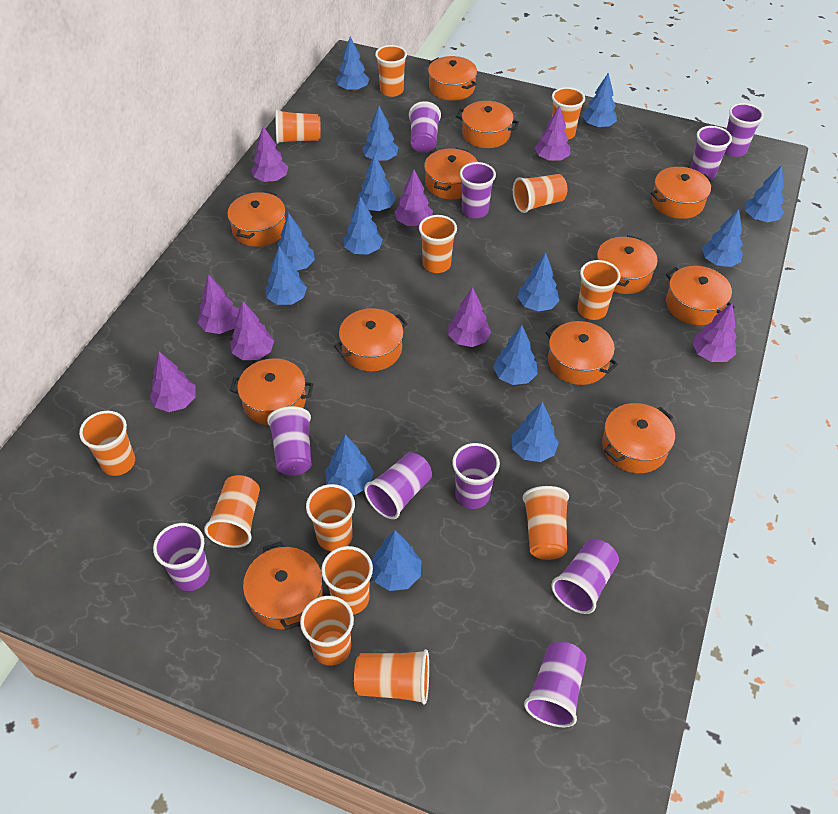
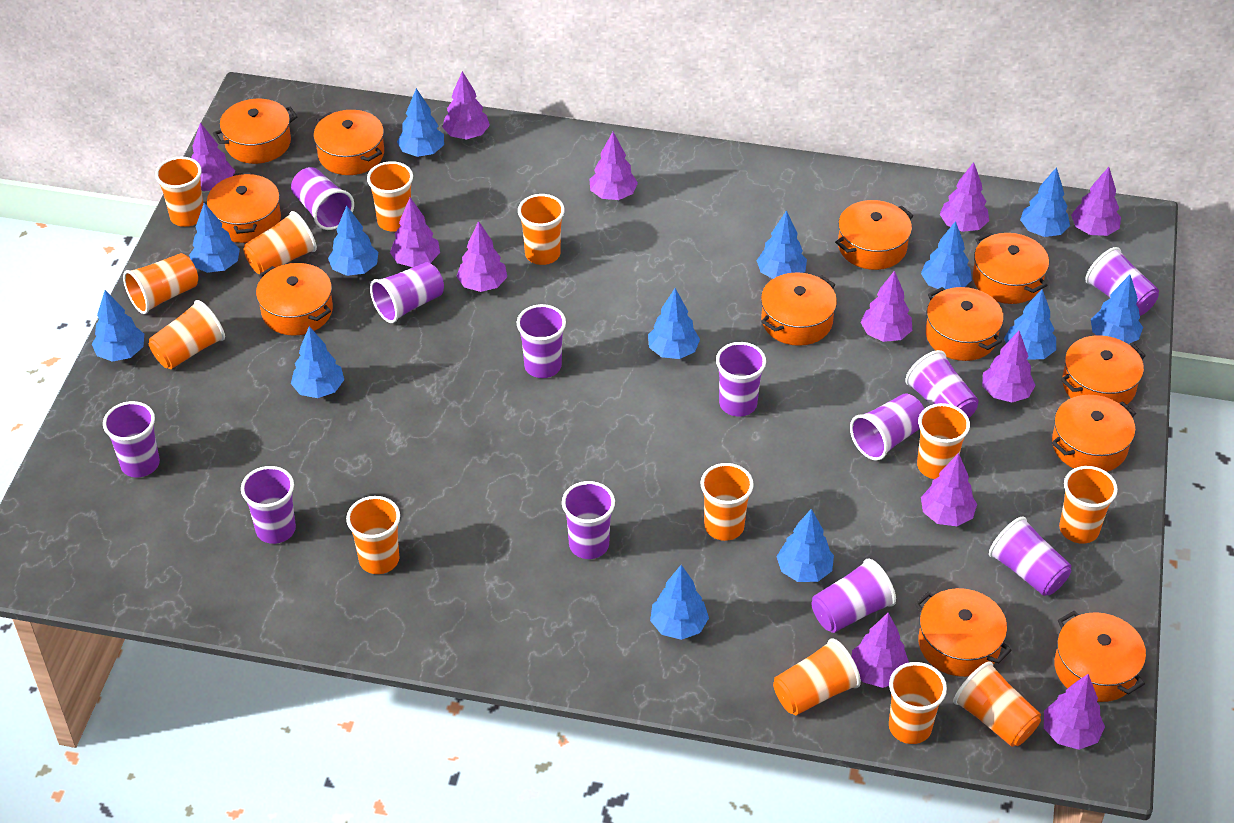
blue tree: [265,247,307,305] [278,213,315,271] [325,435,374,495] [336,37,370,92] [344,197,383,255] [358,154,396,211] [362,106,398,162] [372,531,422,591] [493,325,537,385] [511,402,559,462] [518,252,560,311] [582,73,617,128] [702,209,743,267] [745,165,784,222] = 14 -> [92,290,144,362] [189,203,240,273] [291,326,344,398] [328,205,378,276] [397,88,444,157] [648,288,700,359] [650,565,709,640] [756,210,807,279] [776,509,834,582] [921,221,972,289] [1004,289,1056,360] [1020,167,1070,237] [1091,275,1143,344] = 13
purple cup: [153,523,210,591] [267,406,311,476] [364,452,432,519] [409,101,441,153] [452,443,500,509] [460,162,496,218] [524,642,587,727] [551,539,619,614] [691,126,732,179] [725,103,764,157] = 10 -> [103,401,160,477] [241,466,296,544] [291,167,354,230] [370,262,444,323] [517,304,566,378] [562,481,615,559] [716,342,766,417] [812,559,896,633] [850,394,924,461] [905,350,978,418] [989,516,1071,596] [1085,247,1159,316] = 12
purple tree: [150,352,196,412] [198,274,239,334] [230,301,274,360] [251,126,288,182] [395,170,433,226] [448,287,491,347] [535,105,571,162] [692,303,736,362] = 8 -> [191,122,235,191] [390,198,440,267] [442,71,490,139] [456,221,507,292] [590,132,638,200] [851,613,909,688] [861,271,912,342] [921,453,977,526] [940,162,989,232] [982,331,1036,402] [1044,674,1105,750] [1071,167,1121,236] = 12

